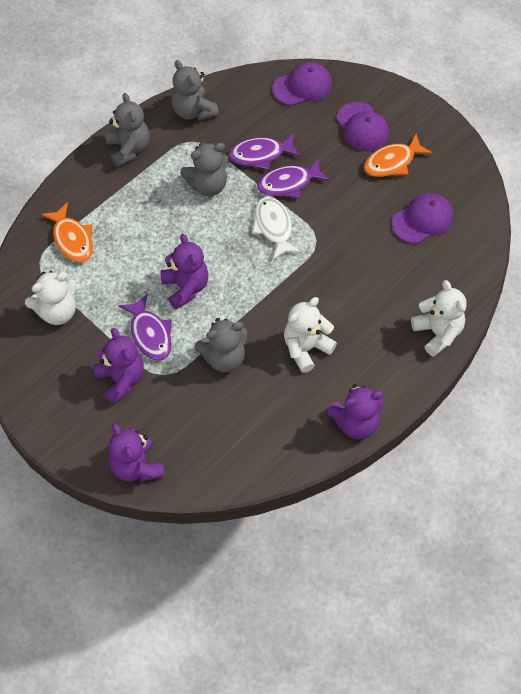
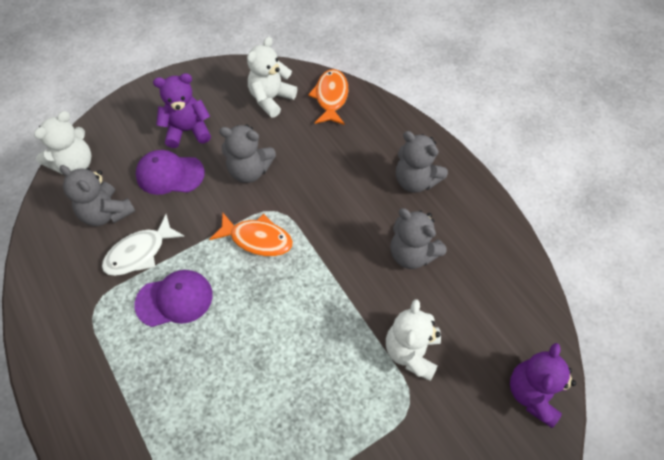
purple cap: [272,62,332,106] [337,102,389,151] [392,193,453,244] = 3 -> [134,270,213,327] [136,150,205,195] = 2
purple fish: [118,294,172,361] [229,134,301,170] [257,158,330,198] = 3 -> none = 0
purple teddy bear: [93,328,144,405] [109,424,165,482] [160,234,208,310] [327,384,383,439] = 4 -> [153,73,211,148] [510,343,576,428] = 2

